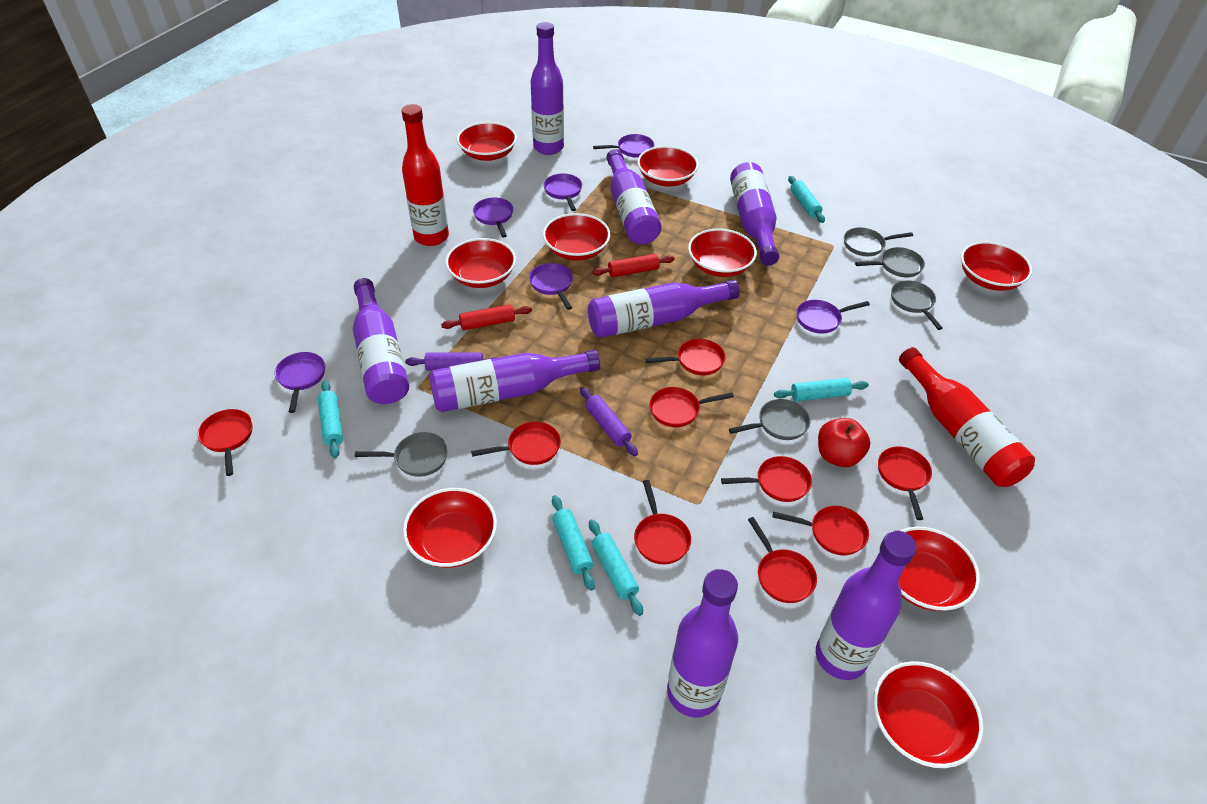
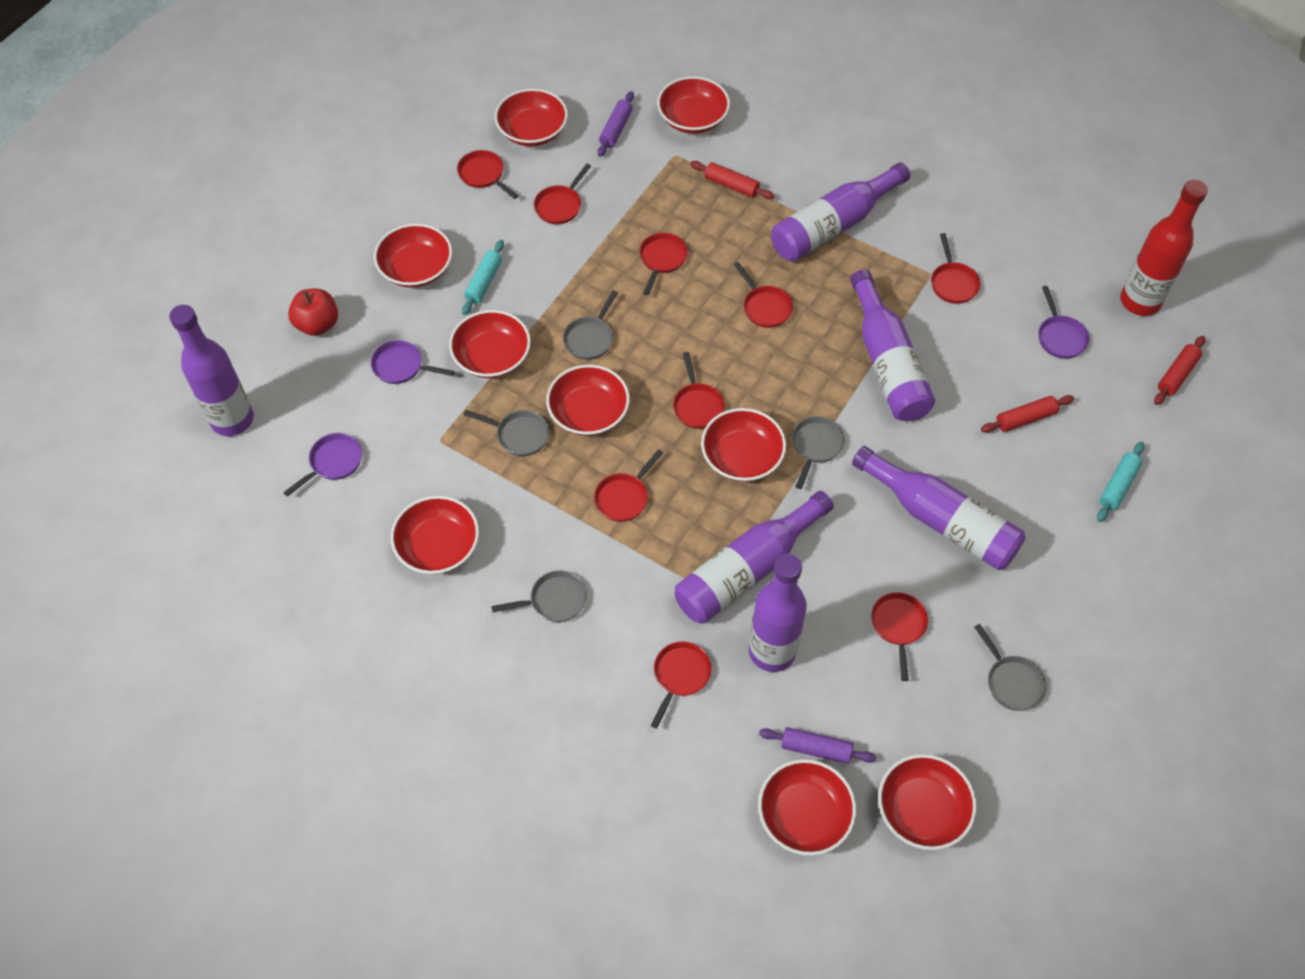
purple bottle: [353,278,409,404] [429,350,600,412] [531,22,564,155] [588,280,740,338] [606,149,661,244] [667,569,738,718] [730,162,779,266] [816,531,917,680] = 8 -> [169,305,254,436] [674,491,834,624] [749,553,807,672] [771,162,910,262] [850,269,935,421] [852,446,1025,570] = 6
purple pan: [275,352,325,413] [473,198,513,238] [529,263,573,310] [543,173,582,211] [593,134,654,158] [796,300,870,334] = 6 -> [283,433,362,497] [371,340,454,384] [1038,286,1089,359] = 3
red bottle: [401,104,449,246] [899,347,1035,487] = 2 -> [1120,180,1208,316] = 1
red rolling pin: [441,304,532,330] [592,254,675,277] = 2 -> [690,161,775,199] [981,395,1074,433] [1154,336,1205,405] = 3
turquoise rolling pin: [318,381,343,458] [552,495,595,591] [589,519,643,616] [774,378,869,401] [788,176,825,223] = 5 -> [462,240,504,315] [1097,442,1145,522] = 2

